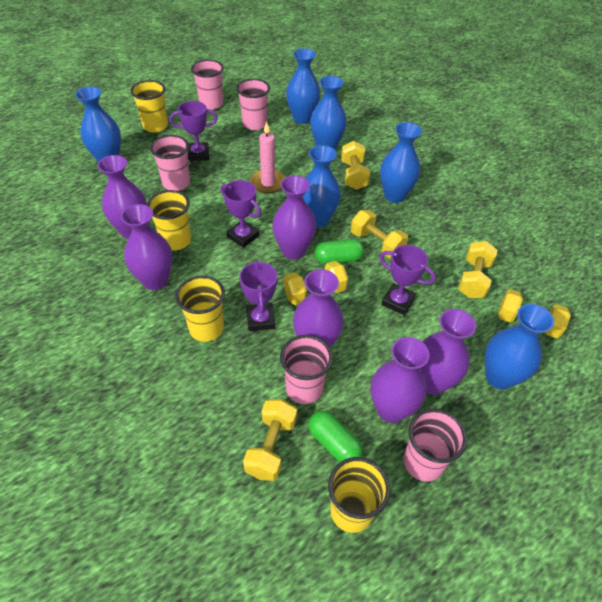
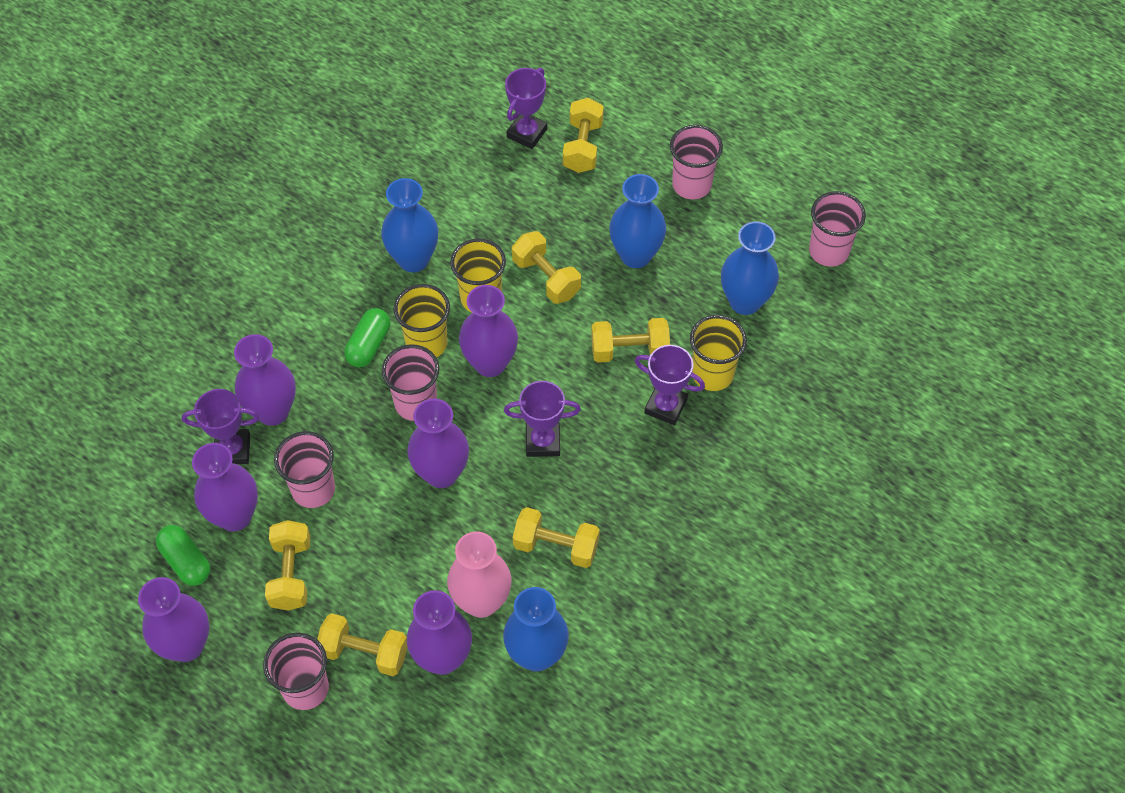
blue vase: [75,87,121,162] [286,48,321,124] [303,145,341,228] [310,76,347,150] [380,122,422,203] [485,304,554,390] = 6 -> [381,178,438,272] [503,587,569,672] [609,174,666,268] [721,221,779,315] = 4
pink candle: [250,121,285,193] = 1 -> none = 0
pink vase: none = 0 -> [447,532,512,618] = 1
yellow cup: [130,80,168,133] [147,190,191,251] [176,276,225,342] [328,457,390,533] = 4 -> [394,284,450,357] [450,238,506,312] [690,315,747,391] = 3

